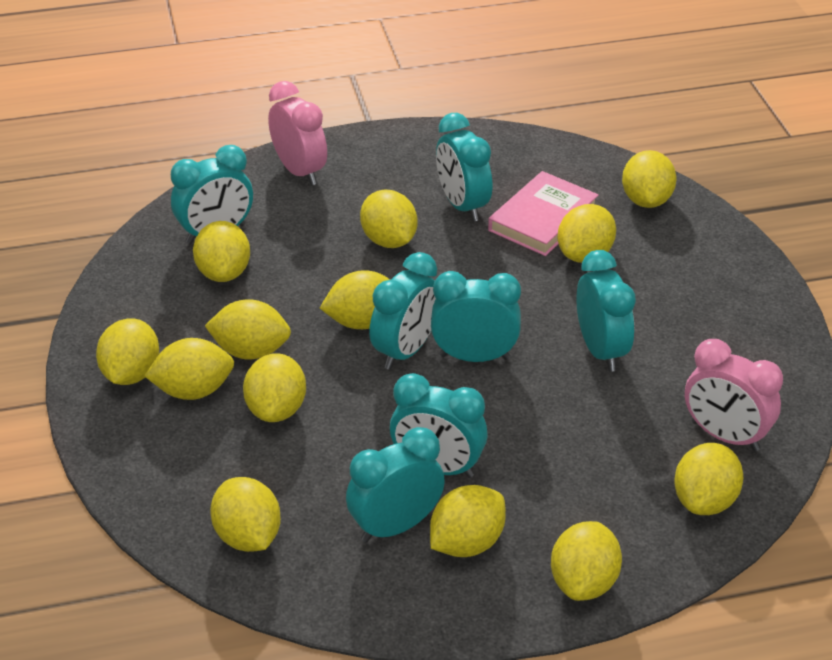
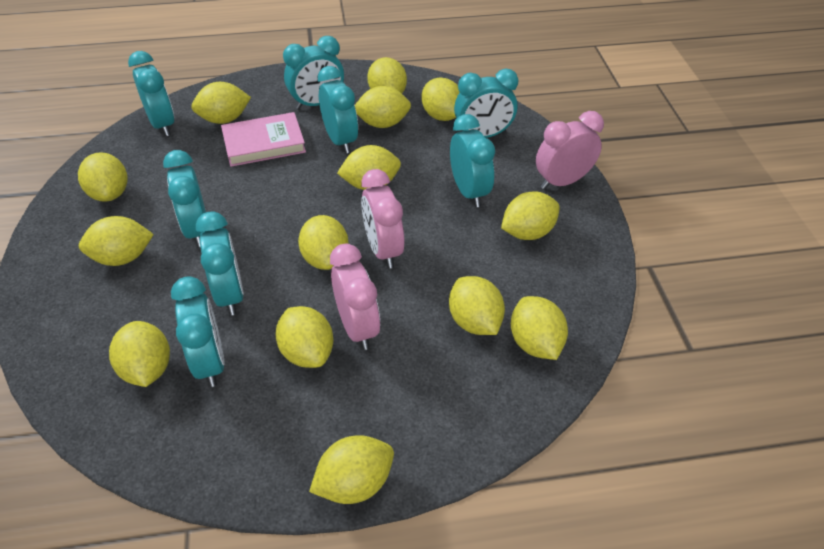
pink clock: [268,81,327,186] [685,339,783,451] = 2 -> [330,244,380,350] [361,169,404,268] [536,111,604,190] = 3
turquoise clock: [171,145,253,244] [346,427,445,542] [369,252,437,370] [390,373,488,478] [431,271,521,362] [436,113,492,222] [576,250,636,372] = 7 -> [128,51,174,136] [163,150,206,247] [171,276,225,387] [196,211,244,315] [283,36,344,110] [318,66,358,153] [450,114,495,207] [454,69,518,138] = 8
yellow lemon: [96,319,159,385] [144,338,234,400] [193,221,250,282] [205,299,291,359] [210,477,281,552] [243,353,306,422] [320,270,390,329] [360,189,418,248] [430,485,506,557] [551,521,622,601] [557,204,616,263] [622,150,677,208] [674,443,743,515] = 13 -> [78,152,127,202] [79,216,154,266] [109,321,170,387] [191,82,251,124] [275,306,333,368] [298,215,349,270] [309,435,394,504] [337,145,401,190] [355,86,411,128] [367,57,407,93] [421,78,460,121] [449,276,505,335] [501,192,560,240] [511,296,568,360] = 14

